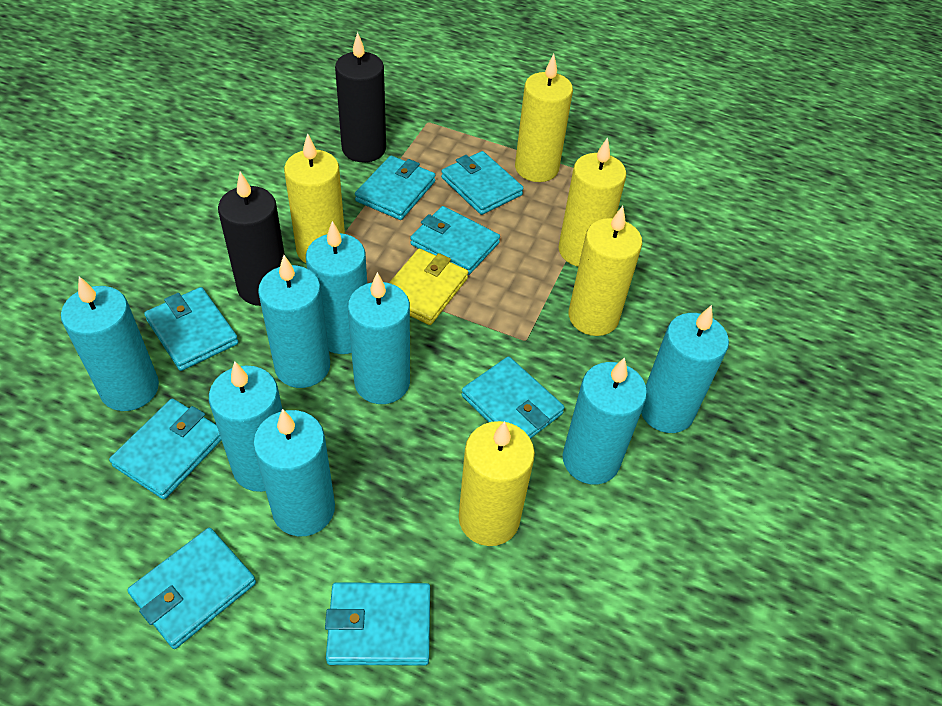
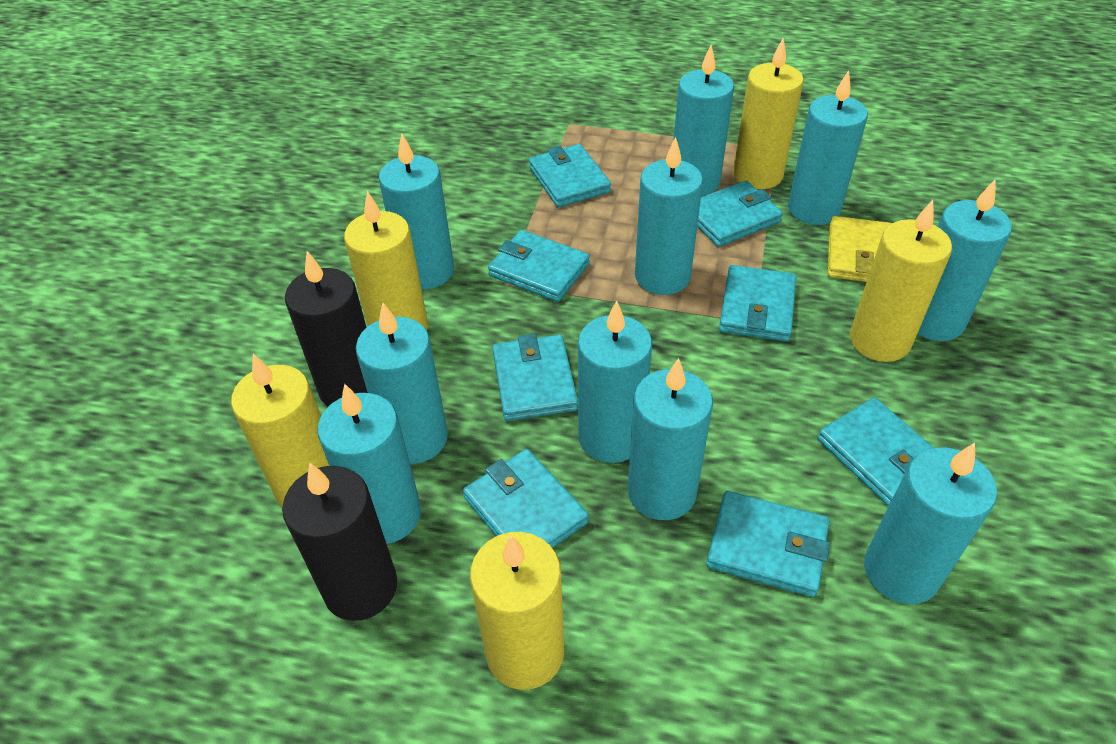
turquoise candle: [61,276,159,411] [209,361,282,492] [253,409,335,536] [258,255,330,388] [306,221,367,354] [348,272,410,404] [563,357,647,485] [641,305,729,433] = 8 -> [317,384,421,544] [356,303,448,464] [379,134,454,289] [578,301,652,463] [628,358,713,520] [635,137,703,295] [673,45,734,196] [788,70,868,225] [864,443,997,604] [918,179,1012,341] = 10

